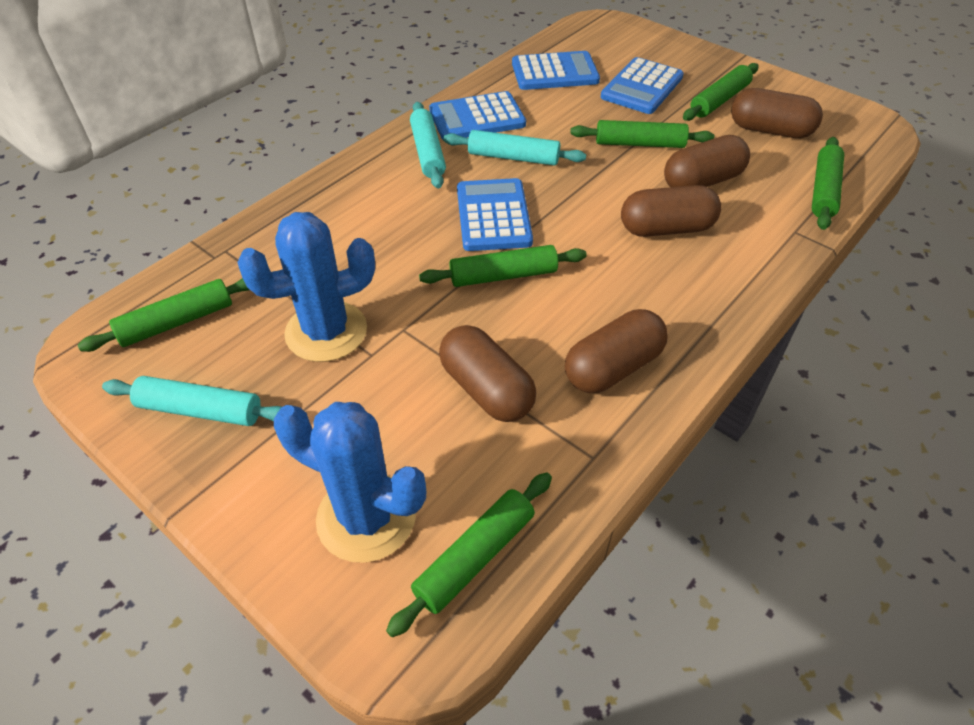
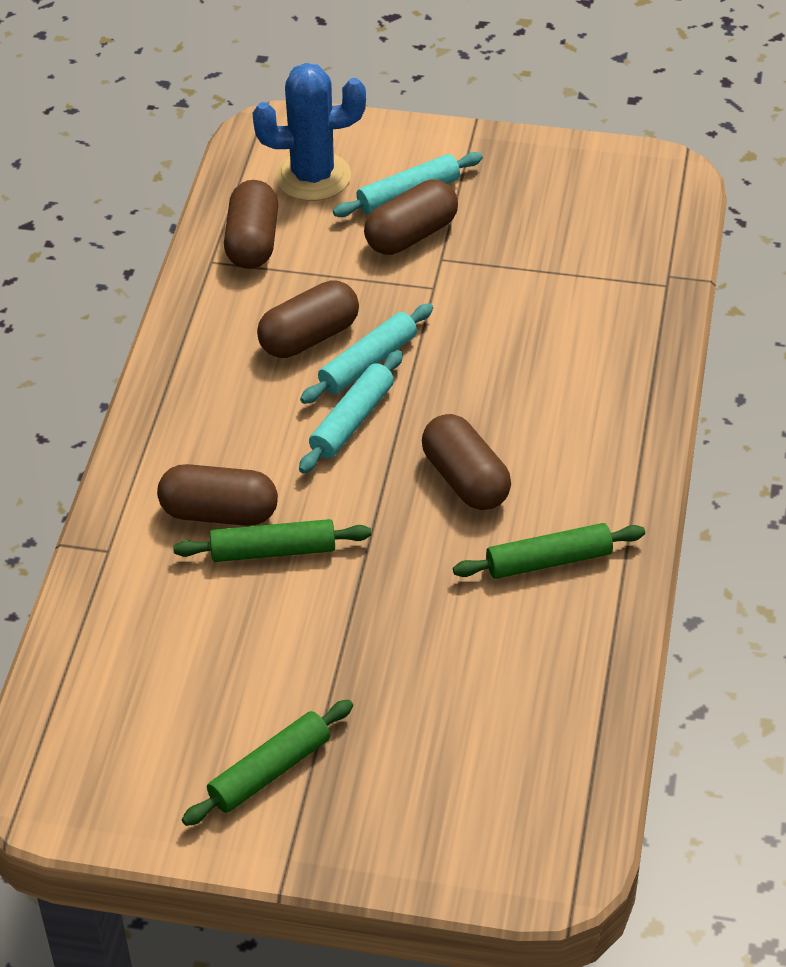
blue cactus: [237,212,375,362] [274,402,426,563] = 2 -> [253,63,366,201] = 1
blue calculator: [429,91,526,140] [457,178,533,251] [512,51,600,90] [601,57,684,114] = 4 -> none = 0
green rolling pin: [78,278,250,352] [386,472,552,637] [419,245,587,287] [570,120,714,148] [683,63,759,121] [812,137,844,230] = 6 -> [173,519,371,562] [182,700,353,826] [453,523,645,579] = 3

